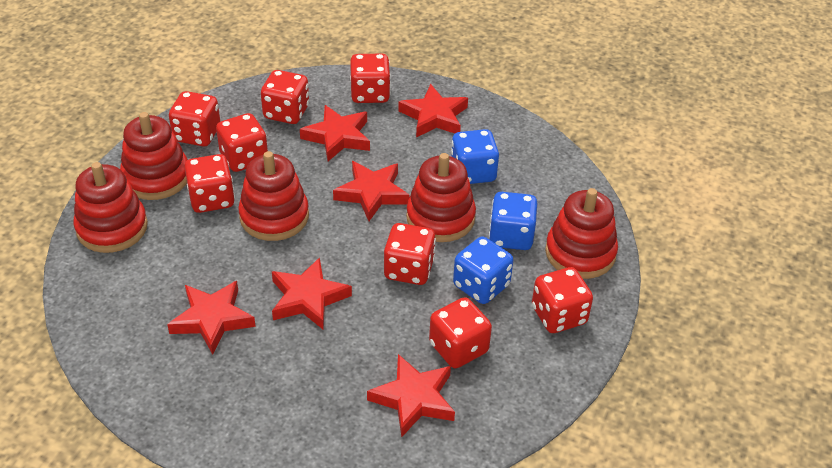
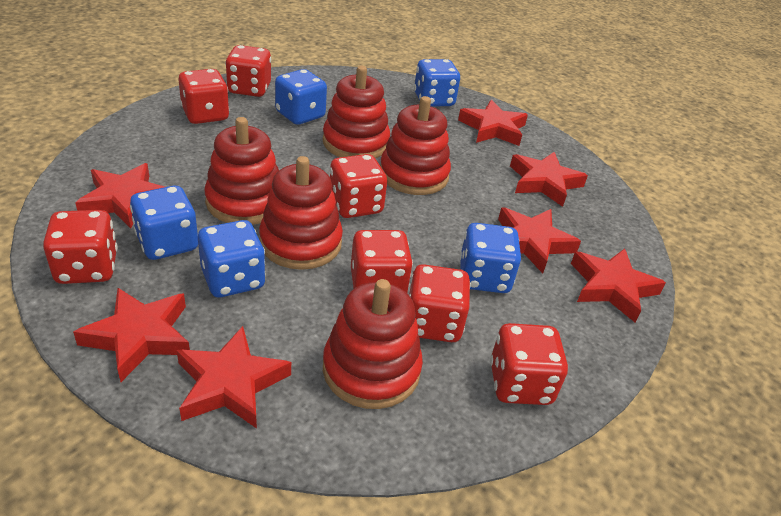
blue dice: [451,129,499,184] [453,237,513,304] [489,192,537,250] = 3 -> [130,186,198,260] [198,220,266,297] [275,69,327,125] [414,59,460,107] [460,223,521,293] = 5
red dice: [169,91,220,146] [184,154,235,213] [216,113,268,172] [261,70,309,124] [350,54,391,103] [384,223,436,285] [429,297,492,368] [532,267,593,333] = 8 -> [43,210,118,284] [178,69,229,124] [225,45,271,97] [330,154,387,218] [351,230,413,293] [409,264,471,342] [490,323,568,405] = 7
red star: [167,281,256,355] [272,257,352,329] [300,105,370,161] [333,161,410,221] [367,354,455,438] [398,84,468,138] = 6 -> [73,288,190,382] [75,163,165,229] [177,326,291,429] [458,100,528,146] [498,207,581,273] [510,152,588,207] [571,248,666,322] = 7

